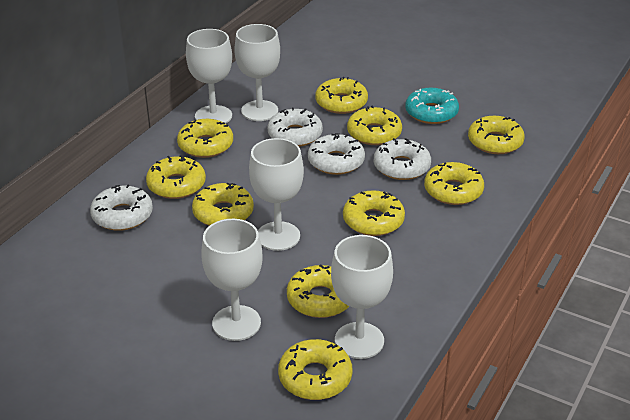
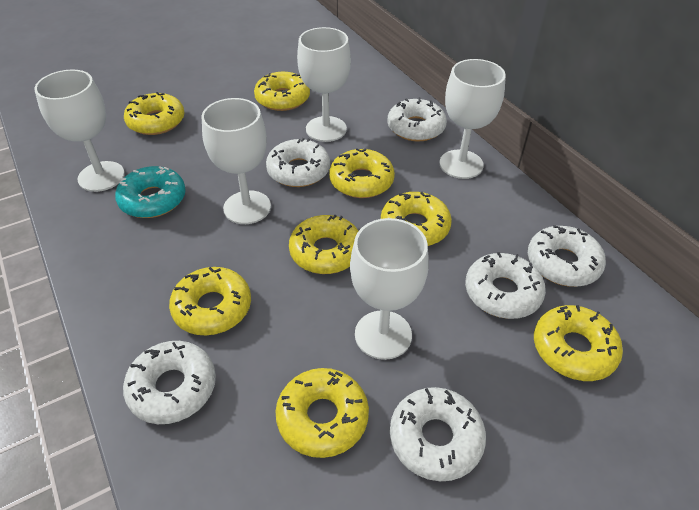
white donut: [90,184,153,231] [268,107,323,147] [308,133,365,175] [374,138,431,180] = 4 -> [123,341,216,424] [266,138,330,187] [387,97,447,142] [390,387,486,481] [465,252,546,319] [528,225,606,287] = 6
yellow donut: [146,155,206,199] [177,119,233,158] [192,183,254,226] [278,339,353,400] [287,264,349,318] [315,77,368,114] [343,190,405,236] [347,106,402,145] [424,162,484,205] [468,116,525,154] = 10 -> [124,92,185,135] [169,267,251,335] [254,72,310,111] [275,368,369,458] [289,215,358,274] [329,148,395,198] [381,192,452,246] [534,305,623,381] = 8

